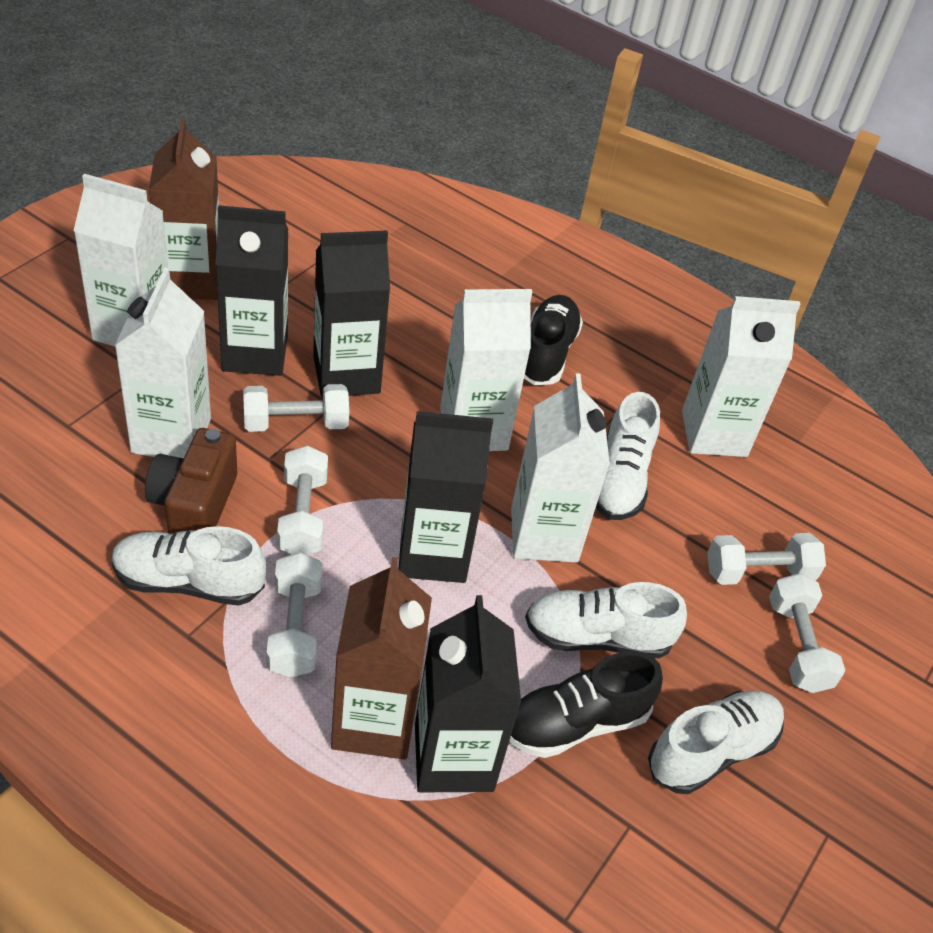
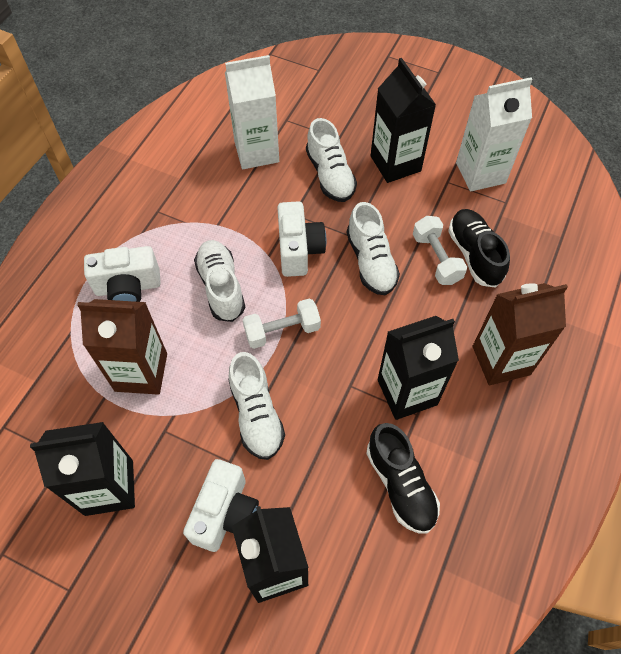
brown camera: [145,428,237,534] = 1 -> none = 0
white camera: none = 0 -> [84,246,161,302] [183,459,259,552] [277,201,326,277] = 3
white carton: [74,174,168,346] [115,268,211,458] [440,289,532,451] [511,373,610,563] [682,296,801,457] = 5 -> [225,55,279,169] [456,77,533,191] = 2
white dumbbell: [243,384,349,432] [267,553,323,678] [277,446,328,555] [707,533,826,585] [769,573,845,693] = 5 -> [243,298,321,349] [413,216,467,285] = 2

